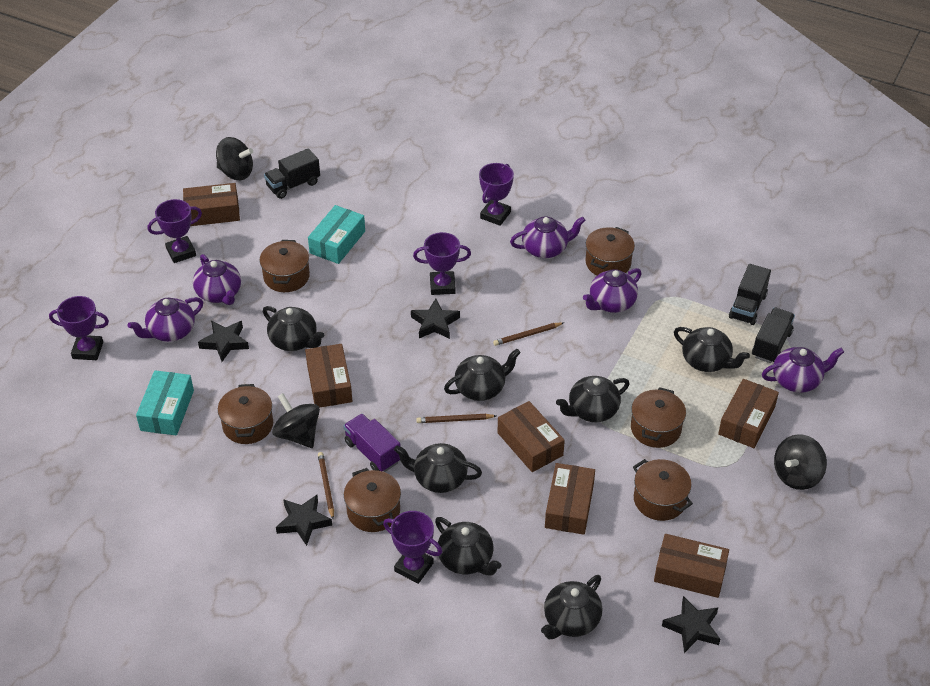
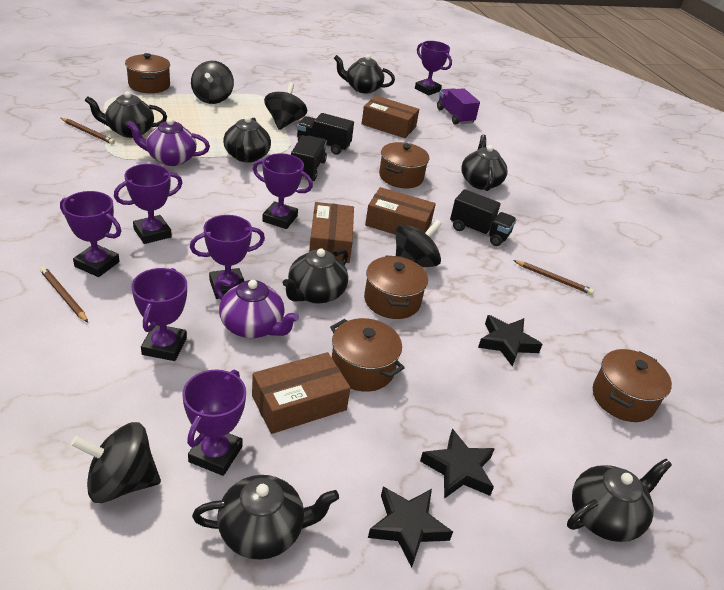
black spinning top: [216,137,253,180] [272,393,320,448] [774,434,827,490] = 3 -> [71,422,161,503] [191,61,234,104] [264,82,307,130] [396,220,442,267] = 4
black star: [198,321,249,362] [276,495,332,546] [411,299,460,339] [662,596,720,653] = 4 -> [368,487,453,567] [420,429,495,499] [478,315,543,367] = 3
brown box: [183,183,240,226] [305,344,352,408] [497,401,565,472] [545,463,595,535] [654,534,729,598] [718,379,779,448] = 6 -> [252,352,350,434] [309,202,354,263] [362,96,419,138] [365,187,436,235] = 4
brown pot: [218,384,273,444] [260,240,310,292] [344,468,401,532] [586,227,635,275] [631,387,686,448] [633,459,693,521] = 6 -> [125,53,170,93] [330,318,405,392] [364,255,428,319] [379,142,429,188] [593,349,672,422] = 5
purple teapot: [128,297,203,342] [193,254,241,305] [510,217,585,258] [583,268,642,313] [762,347,844,393] = 5 -> [127,118,210,166] [214,279,299,338] = 2
purple trophy: [49,296,109,360] [148,199,202,263] [383,511,442,584] [413,232,471,295] [479,163,514,226] = 5 -> [60,191,121,277] [114,164,182,244] [132,268,187,361] [182,369,246,476] [190,215,265,299] [253,153,313,229] [415,41,452,95] = 7
turquoise box: [136,370,194,435] [308,205,365,264] = 2 -> none = 0

